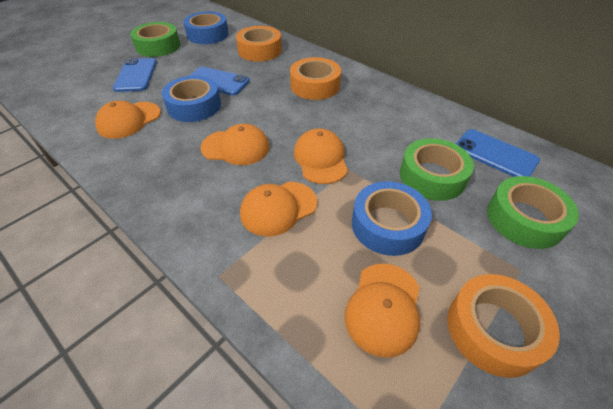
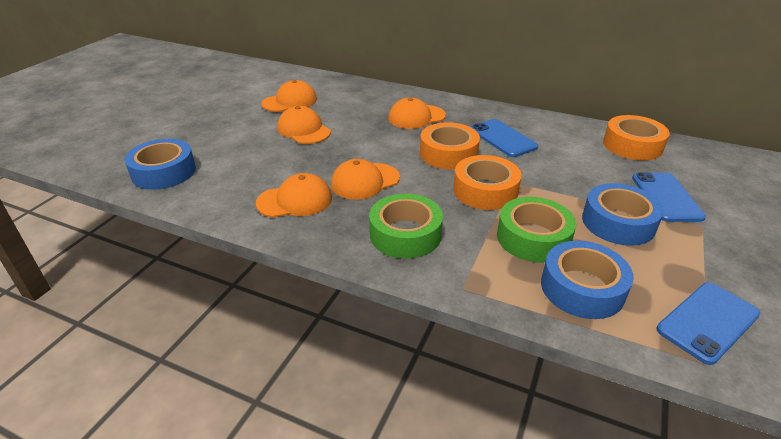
green tape: [130,22,180,57] [400,138,474,201] [487,176,579,249] = 3 -> [369,194,443,259] [497,197,576,263] = 2

